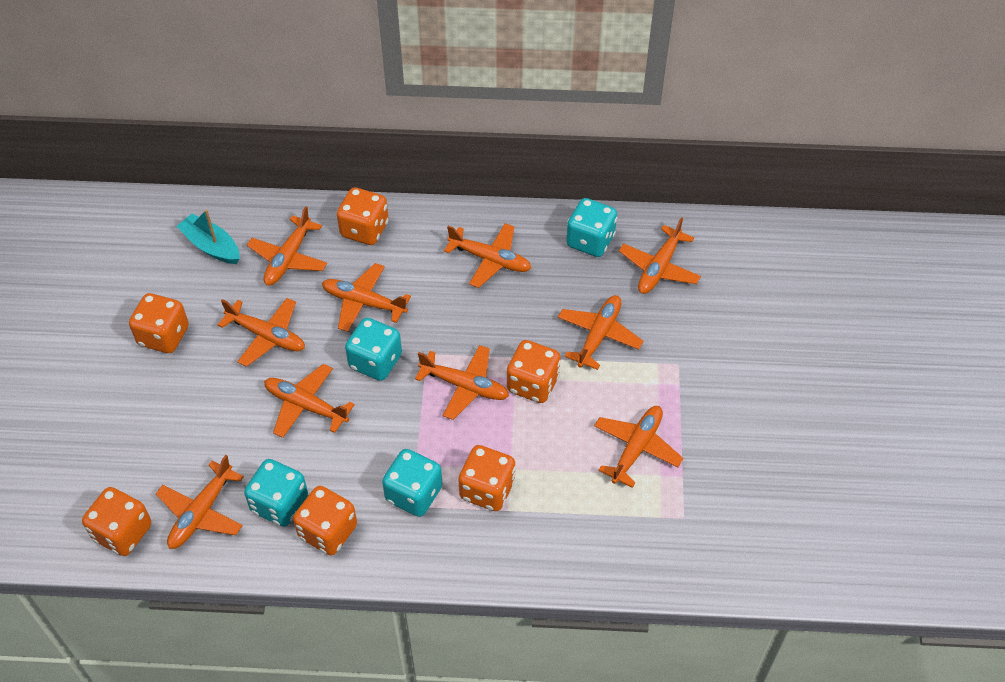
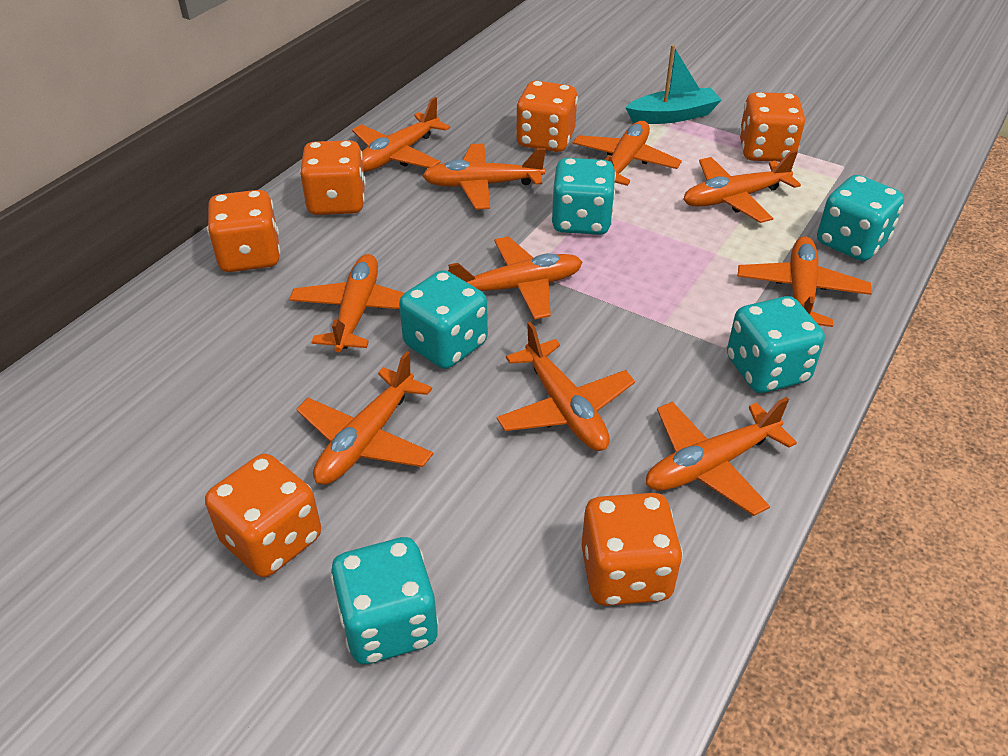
turquoise dice: [244,459,308,527] [345,318,402,381] [382,449,442,517] [566,198,617,257] = 4 -> [330,537,439,664] [399,270,488,369] [552,158,616,235] [727,296,825,393] [817,175,904,261] = 5

